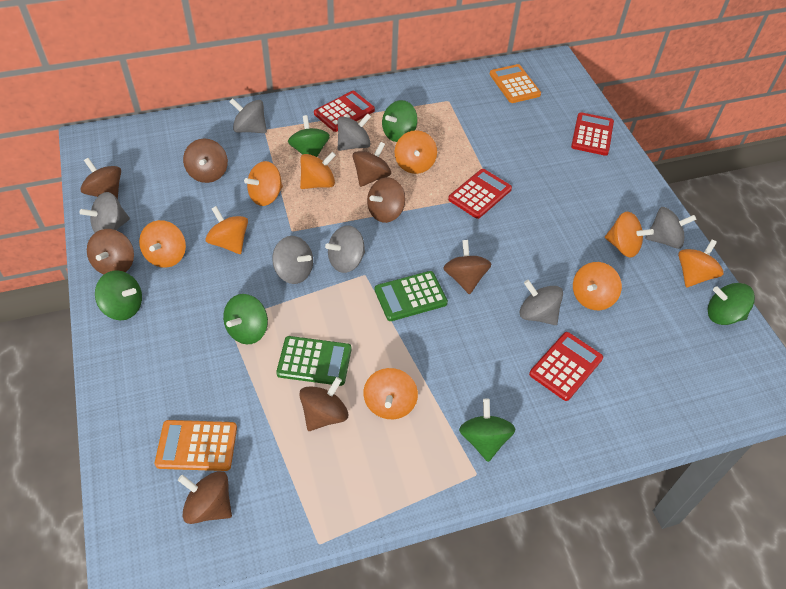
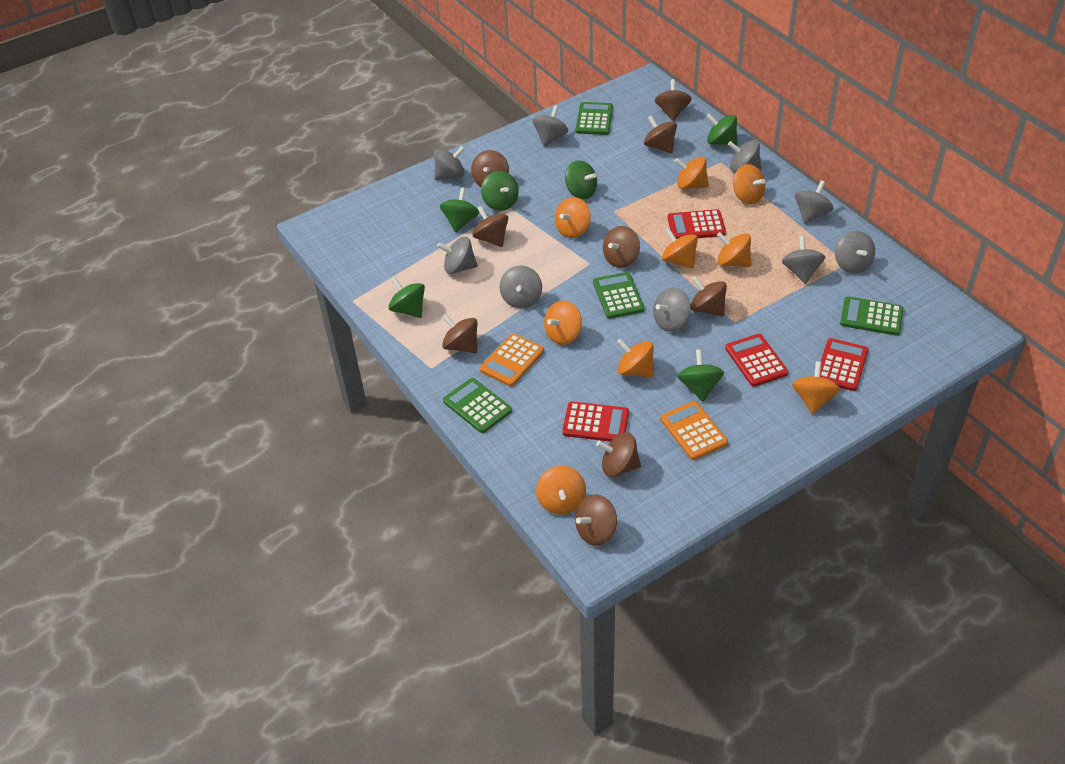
brown spinning top: [81,158,121,200] [87,229,134,275] [178,471,232,524] [183,138,228,183] [299,377,348,431] [352,142,391,187] [367,177,406,223] [443,240,491,294] = 8 -> [442,314,477,353] [471,150,509,187] [473,206,508,247] [575,494,617,546] [596,433,641,477] [603,226,640,268] [644,115,677,153] [655,79,692,121] [691,276,727,317] = 9
green calculator: [276,336,351,386] [375,271,448,321] = 2 -> [443,378,512,433] [576,102,613,135] [593,272,644,319] [840,296,903,336] = 4
grey spinning top: [80,192,130,233] [229,98,267,133] [272,236,313,284] [325,225,365,273] [338,113,371,151] [519,280,563,325] [645,207,697,249] = 7 -> [434,146,465,180] [437,237,478,274] [499,266,542,309] [533,105,568,147] [653,288,691,331] [728,140,761,172] [782,236,825,284] [795,180,833,224] [835,231,875,274] = 9

